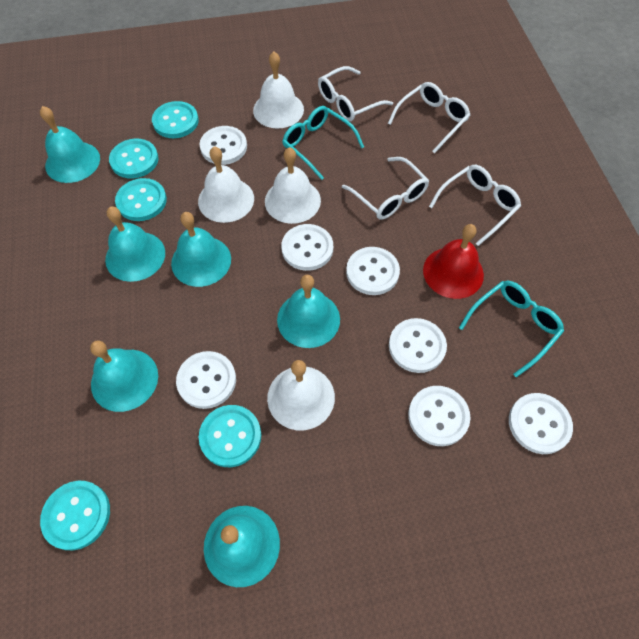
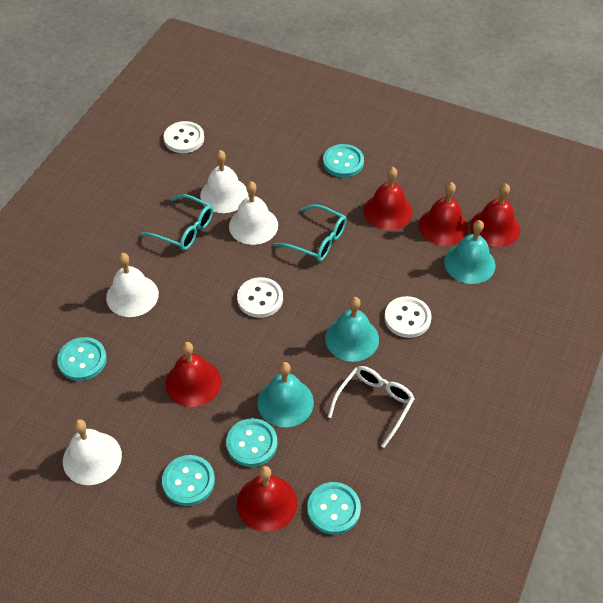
red bell: [423,224,484,299] = 1 -> [165,342,221,407] [237,466,297,532] [364,167,412,230] [419,182,468,246] [470,184,520,247] = 5
turquoise bell: [40,106,100,183] [90,340,158,412] [105,207,165,282] [171,212,231,287] [204,506,280,587] [277,275,340,348] = 6 -> [257,362,314,427] [325,297,379,362] [444,220,495,284] = 3
white button: [176,351,236,409] [200,126,247,165] [281,224,333,271] [346,247,400,295] [389,318,447,373] [408,386,471,446] [509,393,573,454] = 7 -> [164,121,204,153] [237,277,283,318] [384,296,432,338] = 3
white glasses: [318,66,393,122] [342,157,429,220] [388,82,470,153] [429,165,521,246] = 4 -> [328,366,415,448] = 1

